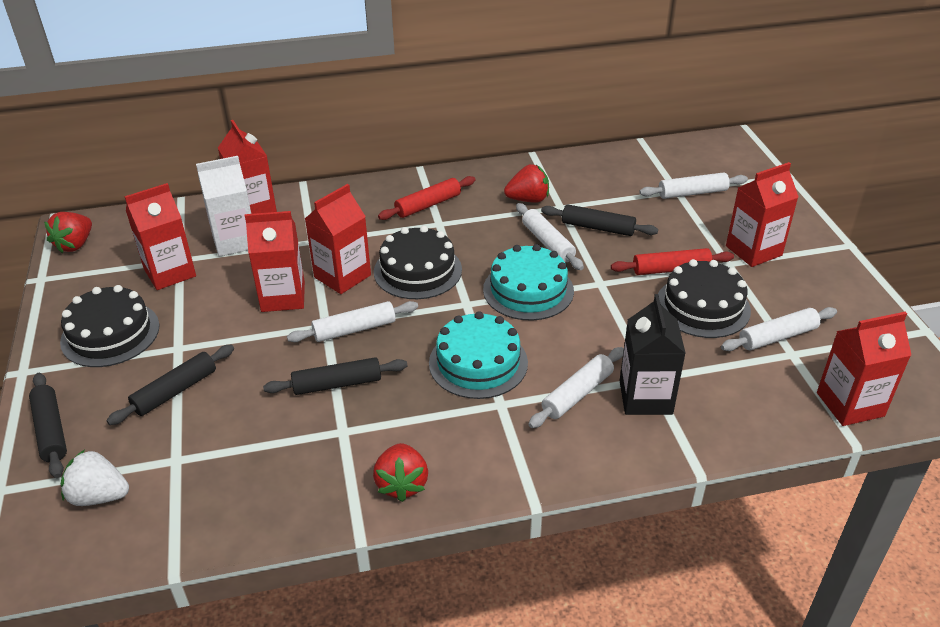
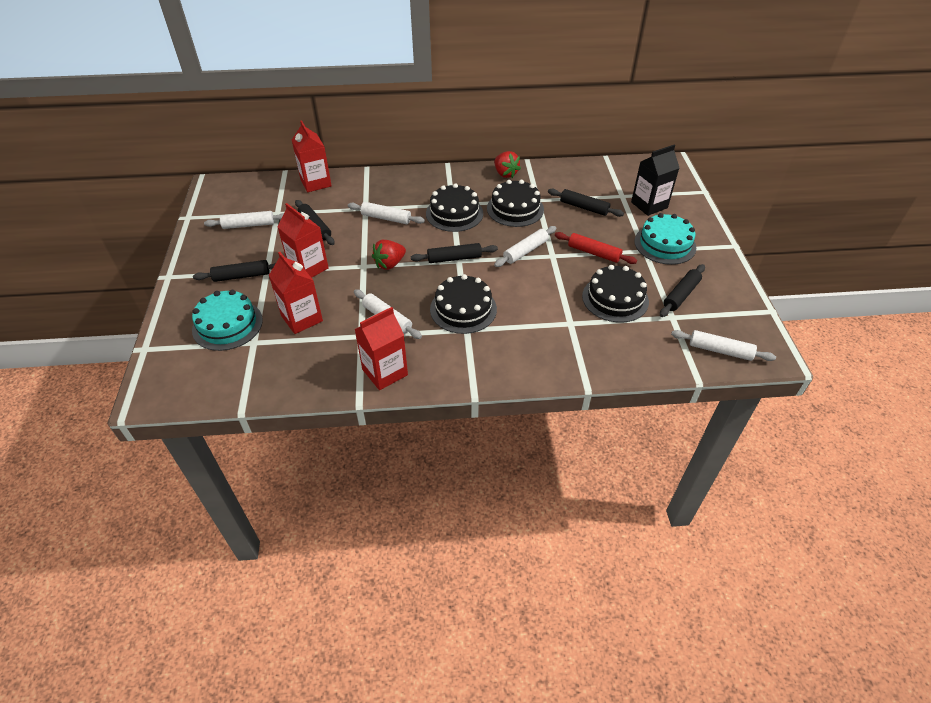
black cake: [60,285,160,367] [374,226,462,299] [658,259,751,338] = 3 -> [426,183,483,232] [430,274,497,334] [487,180,544,227] [582,265,649,323] = 4
black rolling pin: [29,373,67,478] [106,344,234,425] [263,357,407,395] [541,204,658,236] = 4 -> [193,260,276,282] [295,200,335,245] [411,243,498,263] [548,189,624,217] [660,264,705,317] = 5
red carton: [124,183,196,290] [218,120,277,214] [245,211,305,312] [305,184,371,294] [726,162,798,267] [817,312,911,426] = 6 -> [269,252,323,334] [277,203,329,278] [292,120,332,192] [354,307,408,390] = 4
red rolling pin: [378,176,475,220] [611,248,734,275] = 2 -> [555,232,637,264] = 1
red strawberry: [44,212,92,253] [373,443,428,502] [504,164,549,203] = 3 -> [372,240,406,270] [494,151,521,178] = 2
white carton: [196,156,251,257] = 1 -> none = 0
white strawberry: [60,449,129,506] = 1 -> none = 0

